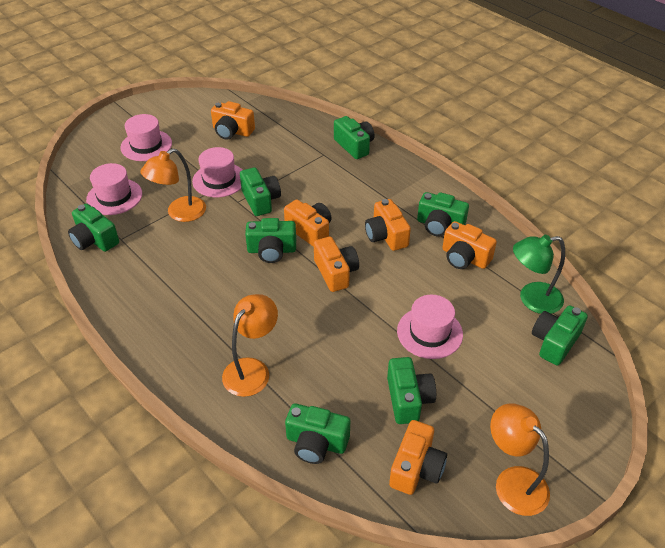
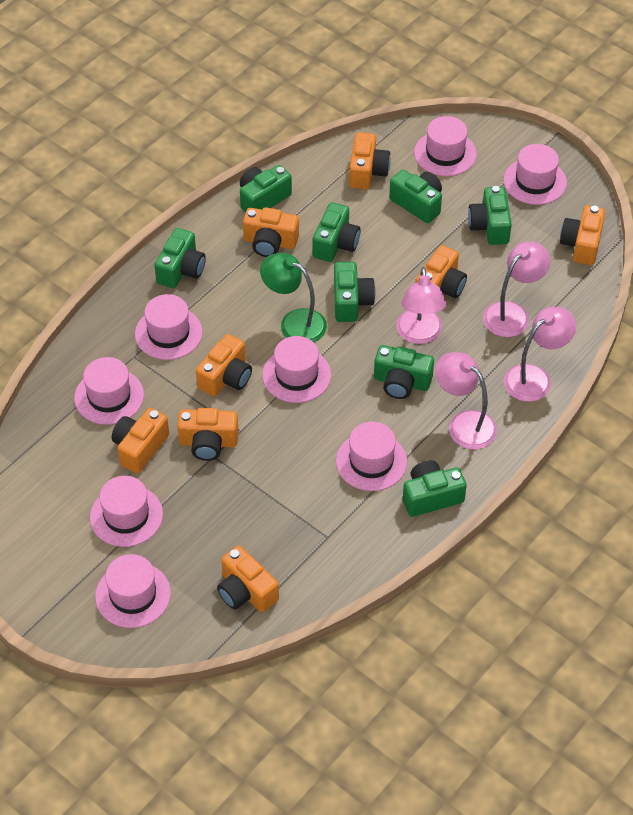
orange camera: [211,101,255,140] [284,200,332,247] [314,237,359,292] [365,199,411,251] [389,420,447,495] [442,221,497,269] = 6 -> [112,408,169,473] [177,408,239,461] [196,334,252,396] [217,546,279,612] [243,207,299,257] [349,132,391,189] [415,245,467,298] [560,205,605,265] = 8
orange lamp: [141,148,206,222] [222,294,278,397] [490,403,550,516] = 3 -> none = 0
pink hat: [86,163,142,215] [120,114,172,161] [192,147,242,197] [397,295,463,359] = 4 -> [74,357,144,425] [90,476,163,547] [95,554,171,628] [135,294,203,360] [262,336,331,403] [336,422,407,491] [414,116,477,176] [503,144,567,205] = 8
pink lamp: none = 0 -> [396,267,446,344] [435,352,497,449] [483,242,551,337] [504,307,576,402] = 4

